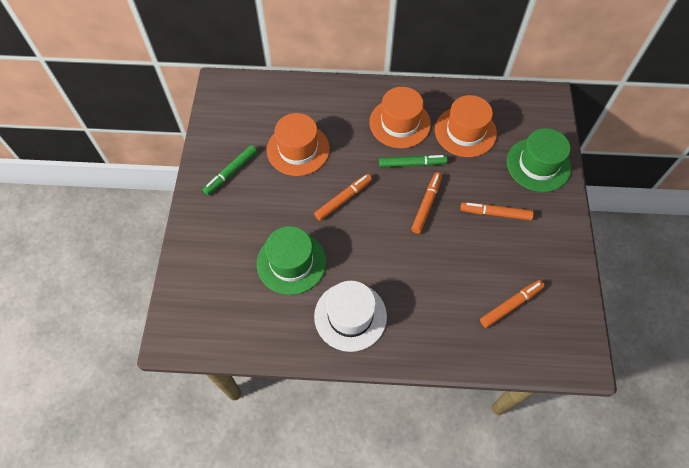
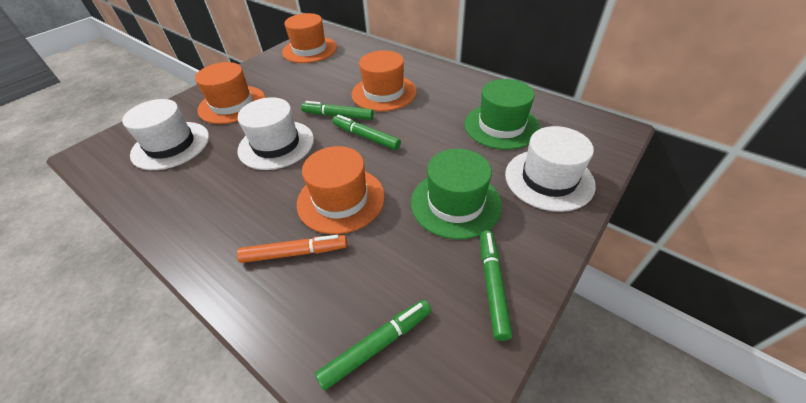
green marker: [202,145,257,195] [379,155,448,167] = 2 -> [301,101,374,120] [315,300,432,390] [332,115,401,150] [480,230,513,341] = 4
orange hat: [267,113,330,176] [369,87,431,148] [435,95,497,157] = 3 -> [195,62,265,124] [282,13,337,63] [297,146,385,234] [352,50,417,112] = 4
orange marker: [314,174,372,221] [411,172,442,234] [460,202,534,220] [480,280,544,328] = 4 -> [237,235,347,263] = 1
white hat: [314,281,387,352] = 1 -> [122,99,209,170] [238,97,314,170] [505,126,596,212] = 3

